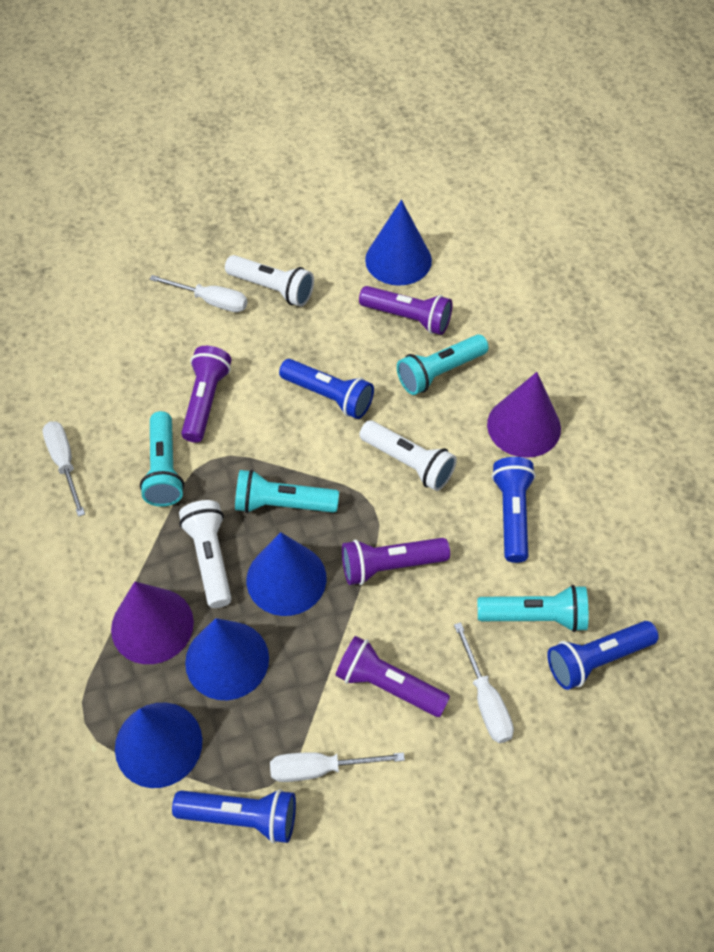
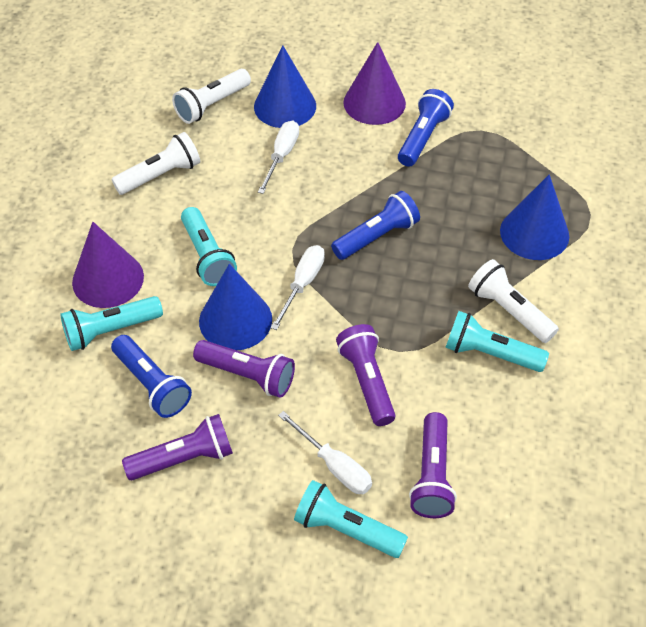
blue cone: [115,703,202,788] [185,618,269,700] [247,532,327,616] [365,200,432,286] = 4 -> [199,264,272,350] [254,45,316,128] [500,175,569,260] = 3
blue flashlight: [172,789,296,843] [279,359,374,419] [492,457,536,563] [547,621,659,690] = 4 -> [111,335,192,418] [331,191,420,260] [398,89,454,167] = 3
white screwdriver: [42,421,85,517] [149,275,247,312] [270,752,405,782] [454,622,514,743] = 4 -> [258,121,299,194] [271,245,325,330] [278,411,372,494] = 3

